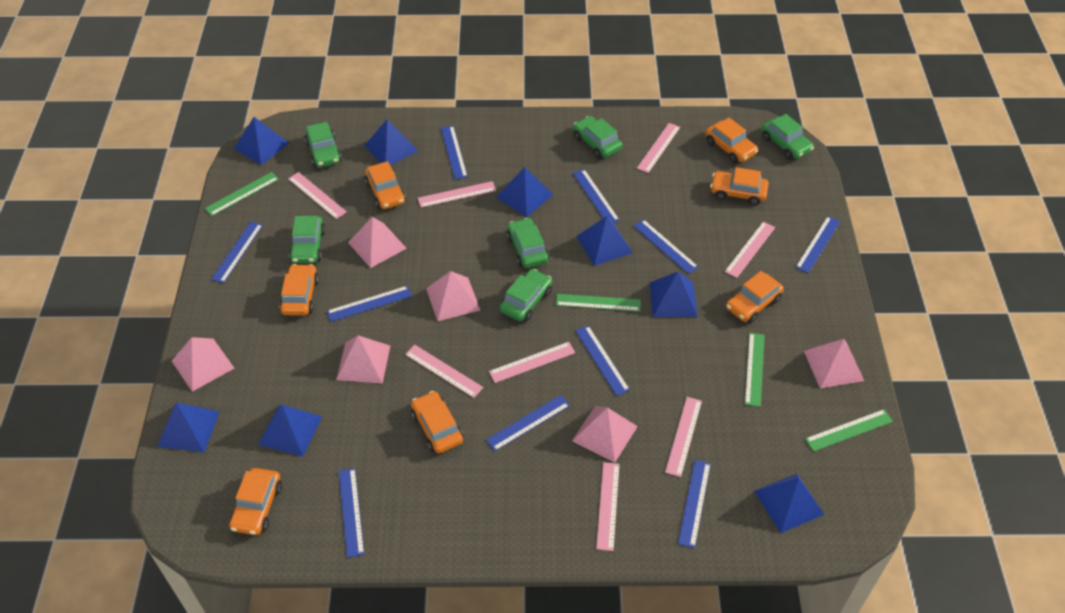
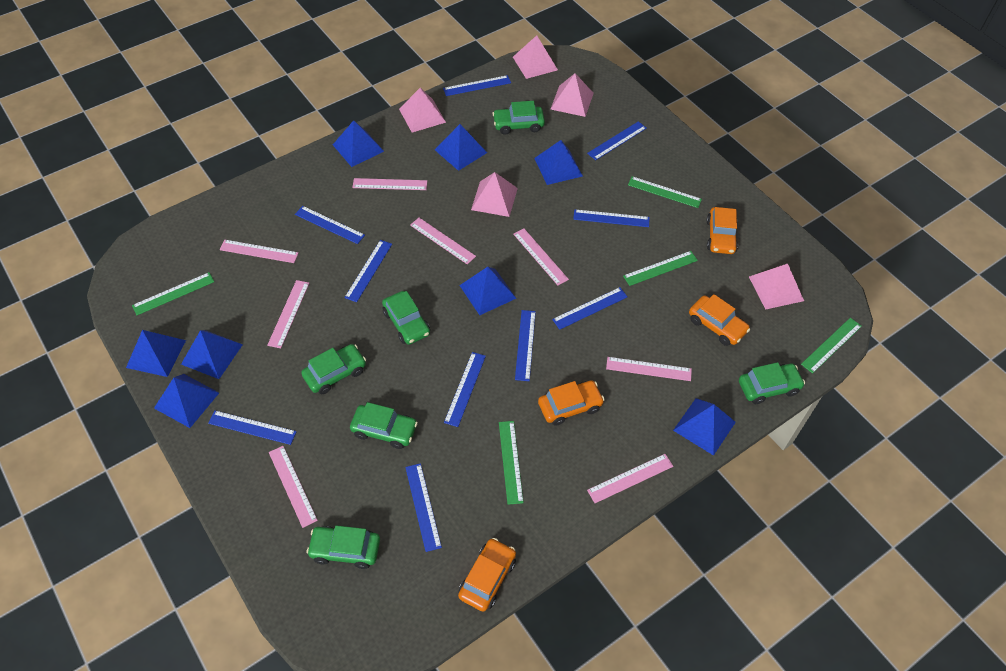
green ruler: [205,172,279,216] [556,294,641,312] [745,333,765,407] [805,409,893,452] = 4 -> [132,272,214,315] [499,421,524,505] [623,251,698,286] [628,176,702,208] [801,318,862,374] = 5
orange car: [229,468,282,535] [279,264,319,316] [365,161,406,209] [411,391,463,453] [706,118,758,163] [710,167,769,205] [726,271,784,323] = 7 -> [458,538,516,612] [538,380,605,426] [689,294,750,346] [707,207,738,254] = 4
pink pyramid: [172,337,234,392] [336,335,390,384] [348,217,407,268] [426,271,480,321] [572,406,638,463] [804,339,864,388] = 6 -> [399,88,446,133] [471,172,518,217] [513,35,558,79] [551,73,594,117] [749,264,804,309] = 5

